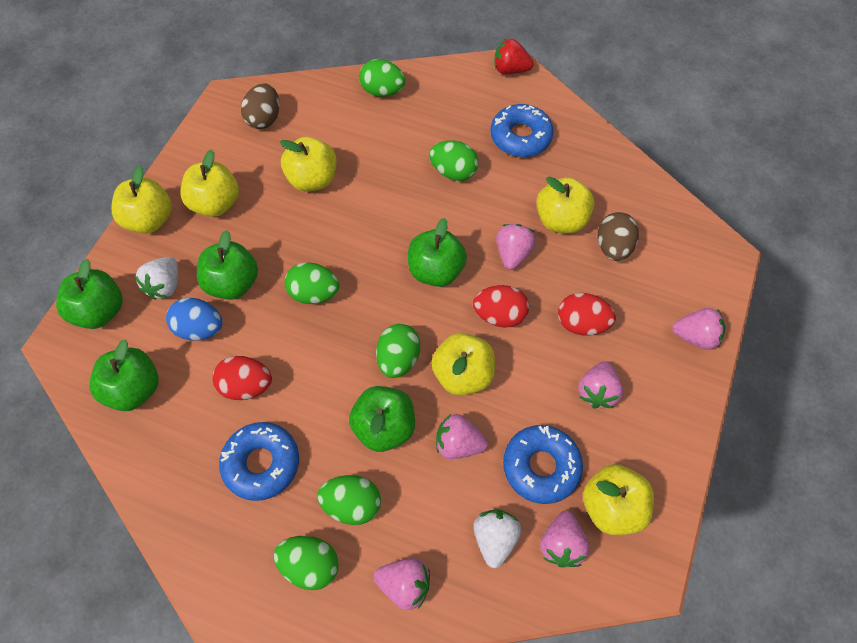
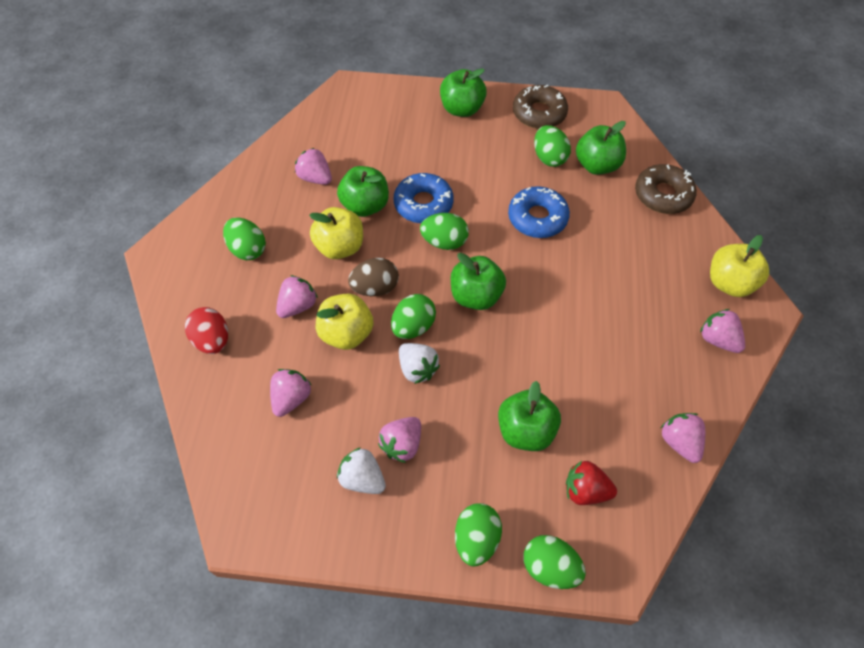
blue donut: [219,422,299,501] [491,104,554,157] [503,425,583,504] = 3 -> [394,173,454,223] [508,186,570,238] = 2
blue egg: [166,298,222,341] = 1 -> none = 0
brown donut: none = 0 -> [513,85,568,129] [635,164,697,214] = 2
brown egg: [241,83,280,129] [598,212,639,261] = 2 -> [348,258,399,296] = 1
red egg: [212,356,272,400] [473,285,529,328] [558,293,616,335] = 3 -> [185,307,228,354] = 1
yellow apple: [112,166,172,233] [180,149,239,217] [280,137,336,192] [431,333,495,396] [536,176,595,233] [583,464,654,535] = 6 -> [309,207,363,259] [316,293,374,350] [710,235,769,297] = 3

